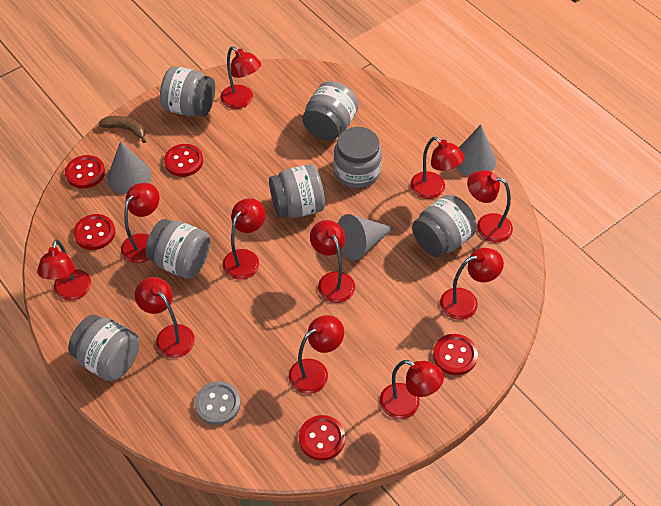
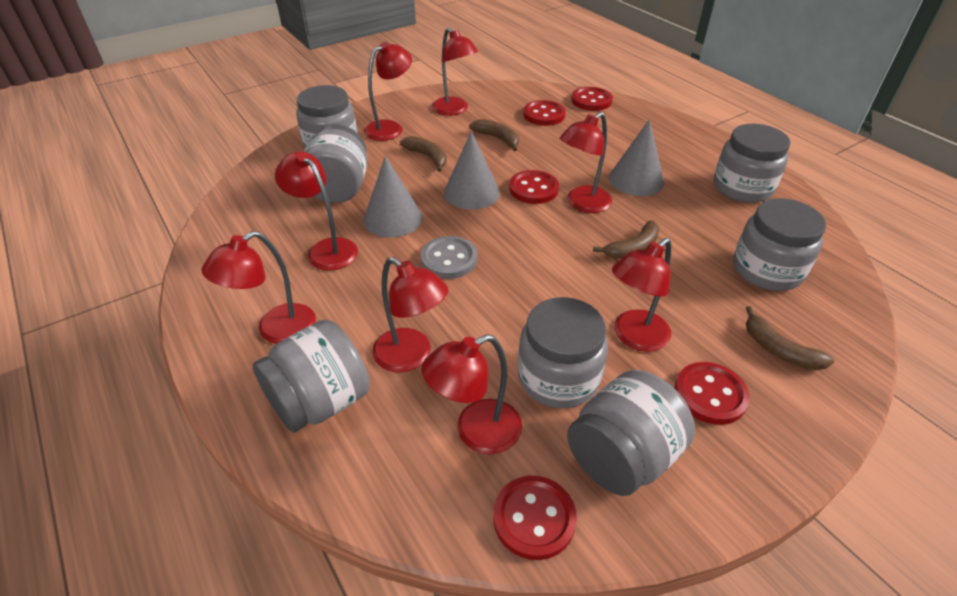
brown banana: [98,116,146,143] = 1 -> [400,136,447,172] [469,119,519,151] [593,220,660,259] [746,306,835,370] = 4
red lamp: [37,239,91,301] [121,183,159,263] [135,277,195,358] [220,46,261,109] [223,198,266,280] [289,315,344,394] [310,220,355,303] [380,360,444,419] [410,137,465,199] [440,248,504,320] [467,170,513,242] = 11 -> [202,231,316,344] [275,152,358,271] [364,42,412,141] [372,257,448,372] [421,334,522,455] [432,28,478,116] [560,112,612,213] [612,238,671,352] = 8

